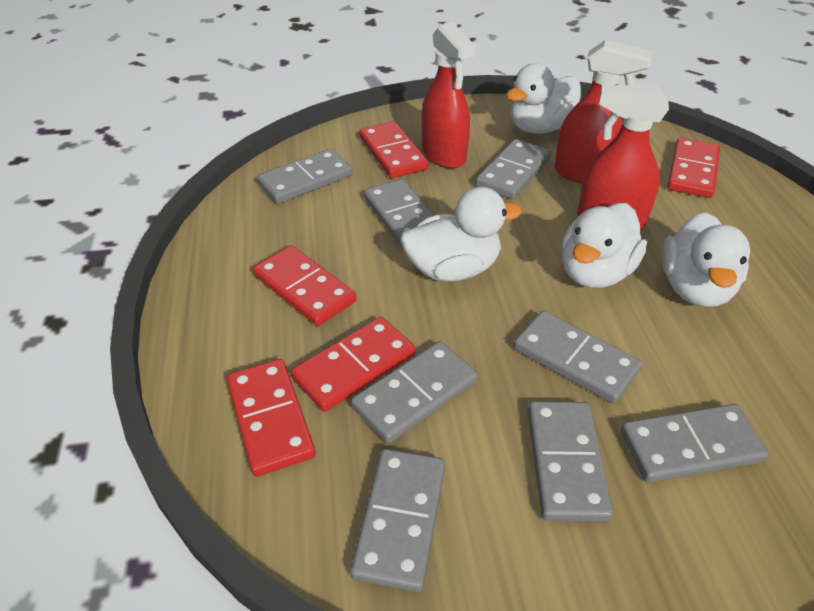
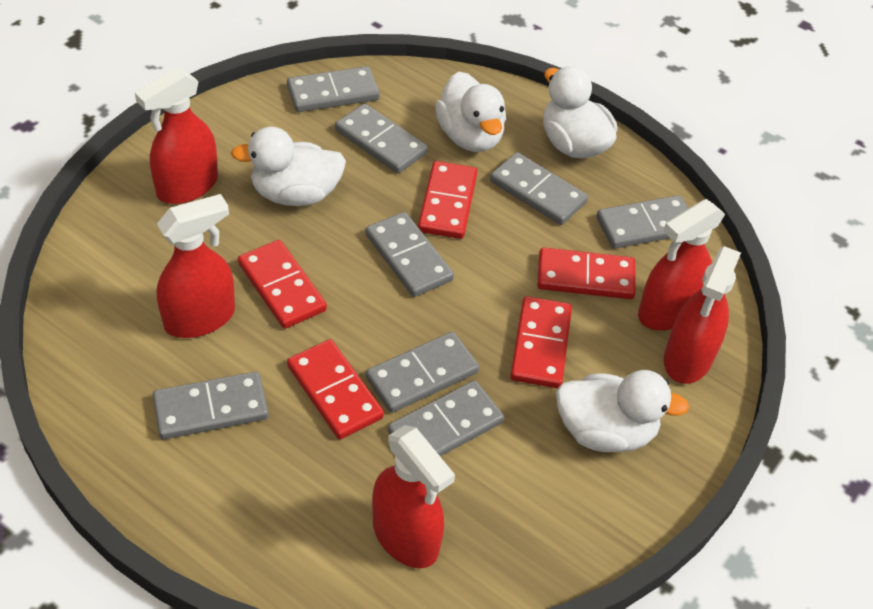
red spray bottle: [421,23,476,169] [555,40,653,184] [577,85,669,229] = 3 -> [135,68,218,204] [157,194,235,338] [372,425,455,568] [638,199,725,331] [664,246,741,384] = 5

